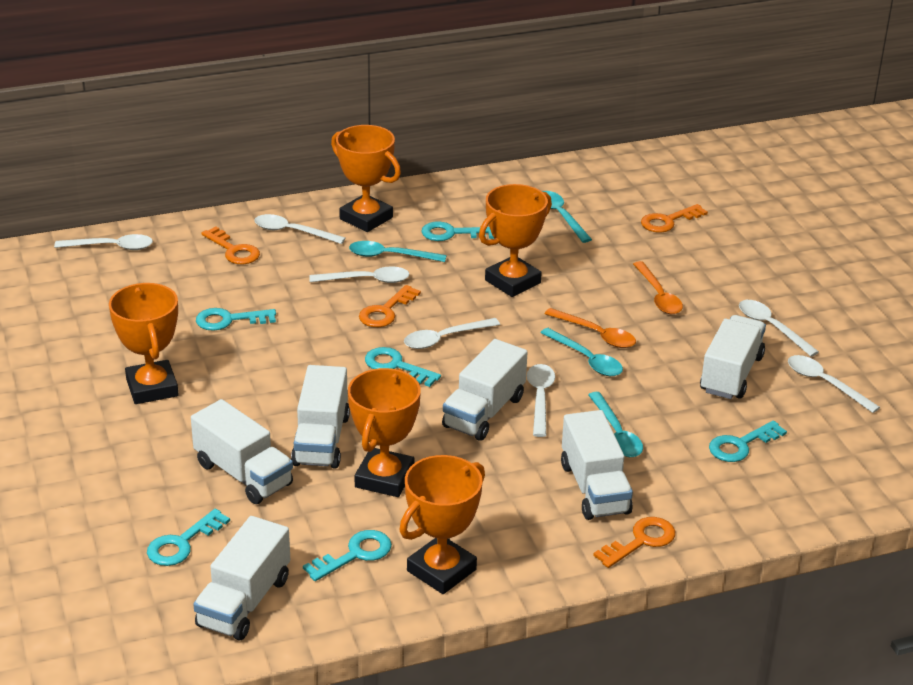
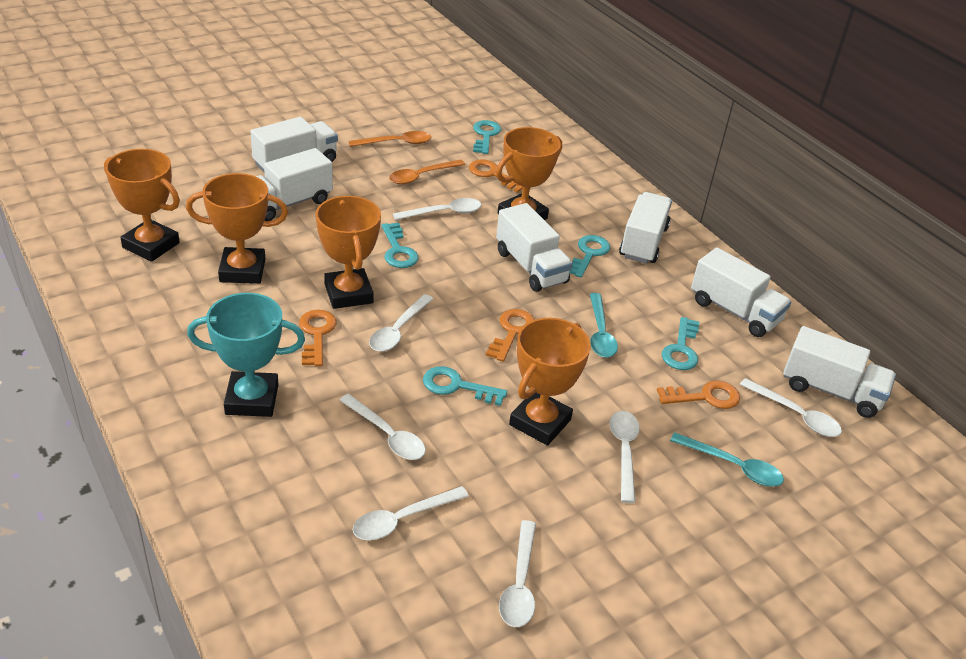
turquoise key: [147,509,230,566] [196,308,276,331] [303,530,392,581] [365,347,441,387] [421,221,494,241] [709,421,787,462] = 6 -> [382,222,419,268] [423,366,507,406] [473,120,501,154] [569,235,610,278] [662,317,699,370] = 5
turquoise spoon: [349,241,447,262] [540,328,623,376] [542,191,592,243] [588,392,643,457] = 4 -> [590,293,618,358] [670,433,784,486] = 2
turquoise trophy: none = 0 -> [187,293,305,417] = 1

